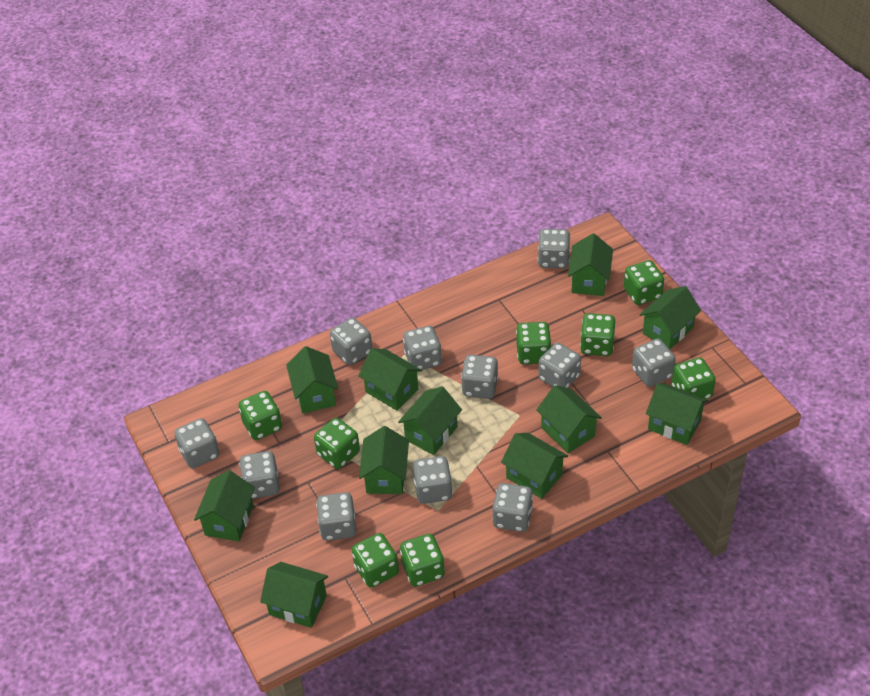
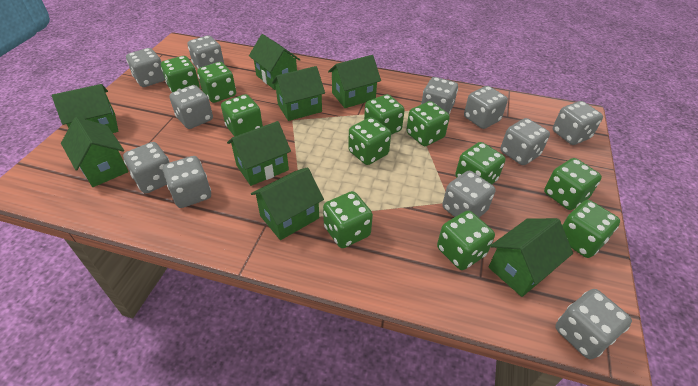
green dice: [239,391,282,440] [314,418,360,469] [352,533,399,588] [400,534,445,587] [516,322,552,364] [580,313,616,356] [624,260,664,305] [672,357,716,399] = 8 -> [161,56,200,92] [197,62,236,103] [221,94,263,137] [323,191,373,248] [348,117,391,165] [364,94,405,135] [406,101,450,146] [437,211,495,270] [455,142,506,184] [544,158,602,210] [562,200,620,258] = 11
green house: [194,470,255,542] [260,562,328,628] [286,346,338,413] [358,348,422,411] [359,426,409,494] [398,386,462,455] [501,433,568,499] [536,385,602,453] [568,233,613,296] [639,286,701,349] [646,383,708,445] = 11 -> [52,84,118,133] [61,117,129,187] [227,121,291,186] [249,34,300,90] [251,167,324,240] [272,66,325,121] [328,55,381,108] [488,218,573,297] = 8

